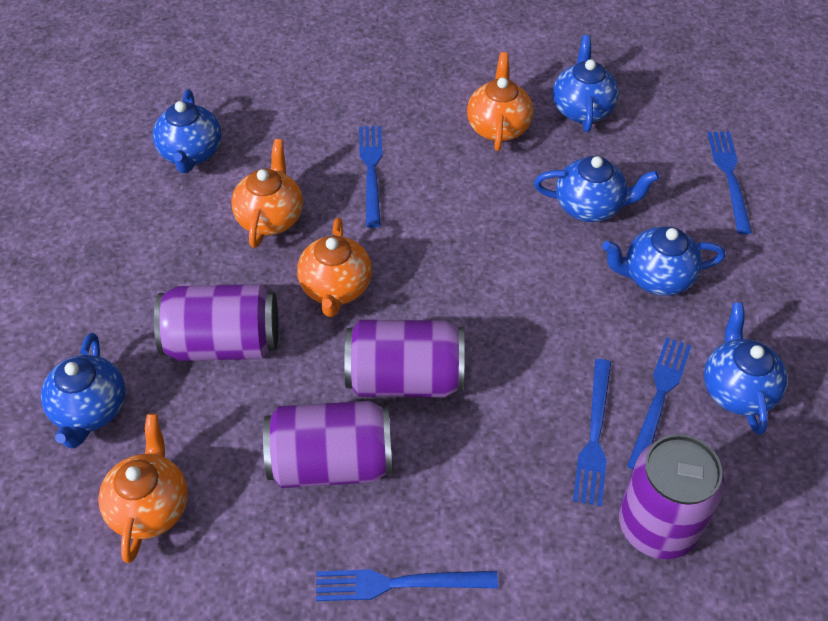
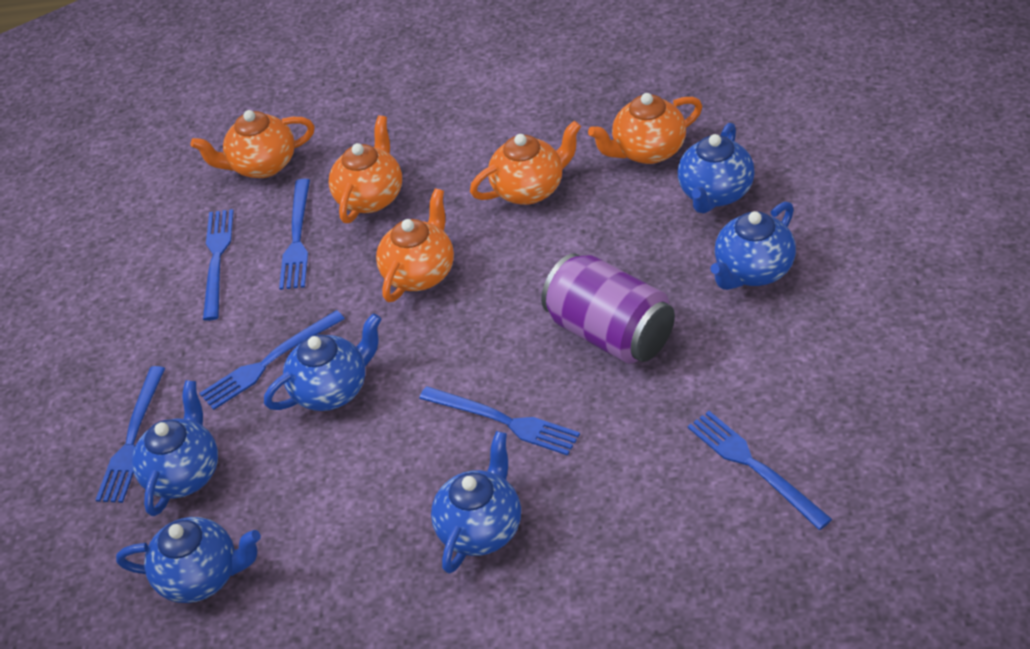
blue fork: [316,569,498,601] [359,126,382,228] [573,359,611,506] [627,337,691,469] [708,132,752,234] = 5 -> [95,366,165,503] [199,310,345,410] [203,209,234,321] [279,179,310,290] [419,386,580,456] [688,411,832,530] = 6
orange teapot: [98,414,188,563] [231,139,303,248] [297,217,372,317] [467,52,533,151] = 4 -> [191,110,315,178] [329,115,402,223] [376,188,454,302] [470,121,581,205] [588,93,702,164] = 5
purple can: [154,284,278,361] [263,401,392,488] [344,320,465,398] [619,434,725,559] = 4 -> [541,253,675,364] = 1

